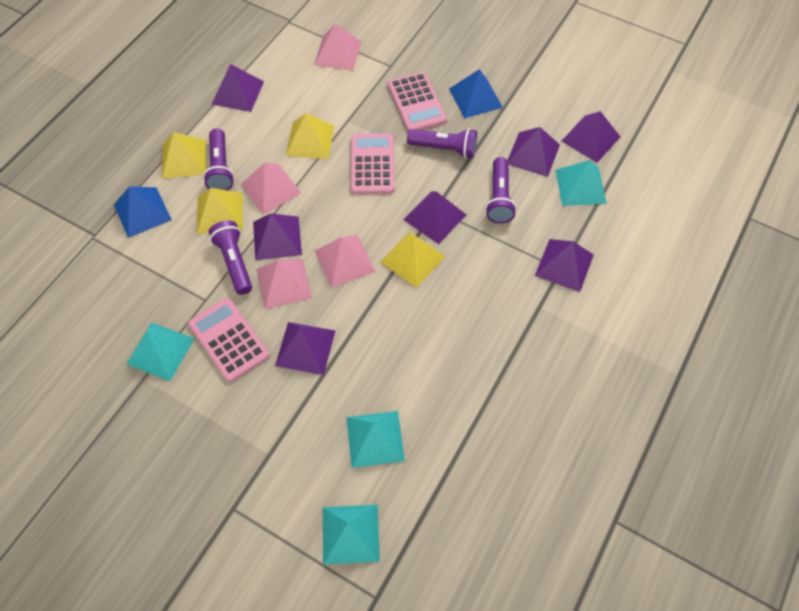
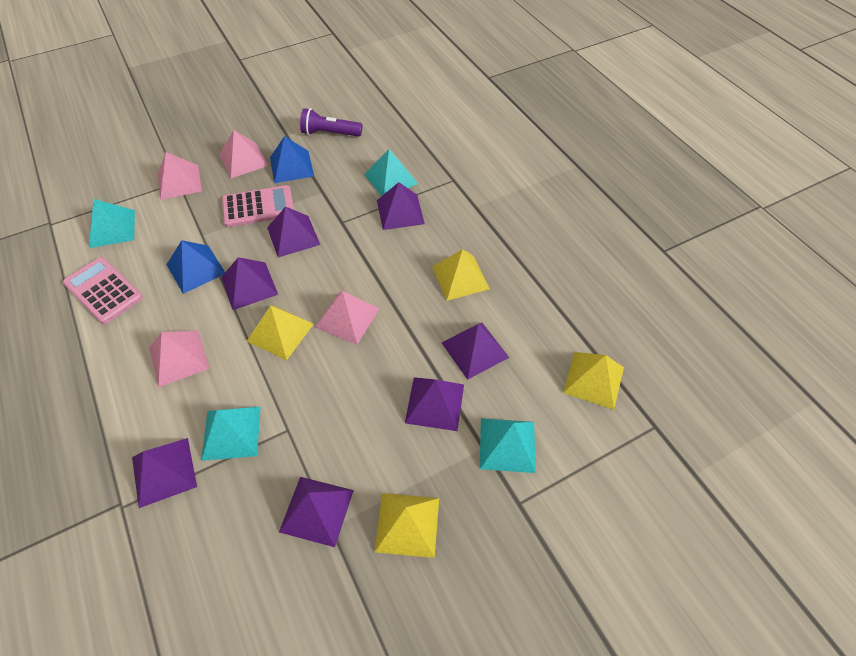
pink calculator: [188,298,270,382] [351,133,395,194] [388,72,447,131] = 3 -> [63,257,143,324] [222,185,294,227] = 2
purple flashlight: [203,128,234,190] [209,220,252,295] [407,129,477,158] [485,157,516,224] = 4 -> [300,108,362,137] = 1

